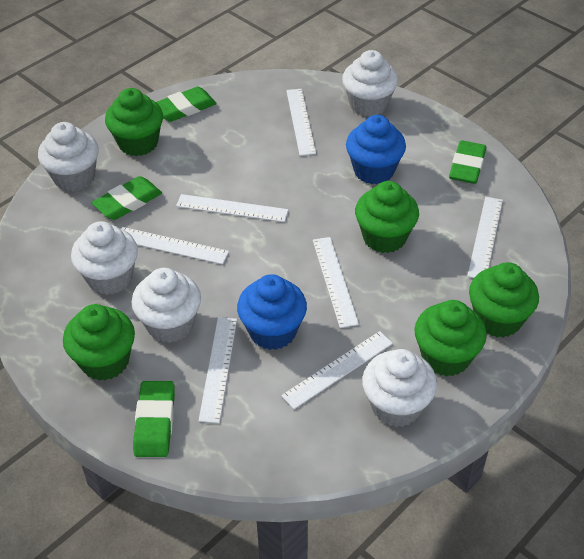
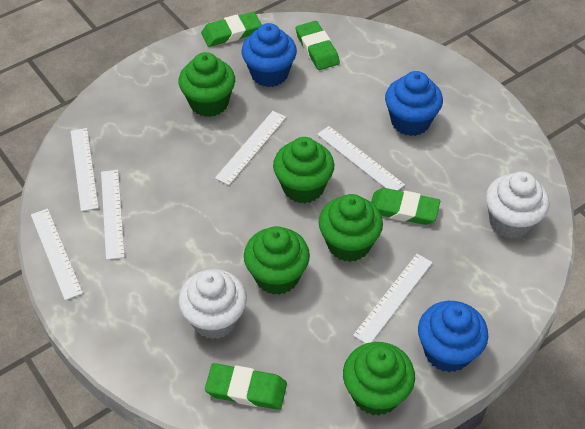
blue cupcake: [237,274,307,350] [346,115,406,185] = 2 -> [241,23,297,87] [385,71,443,136] [418,301,488,372] = 3
white cupcake: [38,122,99,192] [71,221,138,295] [132,268,201,343] [342,50,398,117] [362,349,437,427] = 5 -> [179,269,247,339] [486,172,549,239] = 2
white ruler: [122,227,229,264] [176,194,288,222] [199,317,237,423] [281,331,393,409] [286,89,316,156] [313,237,359,328] [467,197,503,278] = 7 -> [31,208,83,300] [71,128,99,212] [101,170,125,260] [215,111,286,185] [317,126,405,190] [353,254,433,344] = 6

